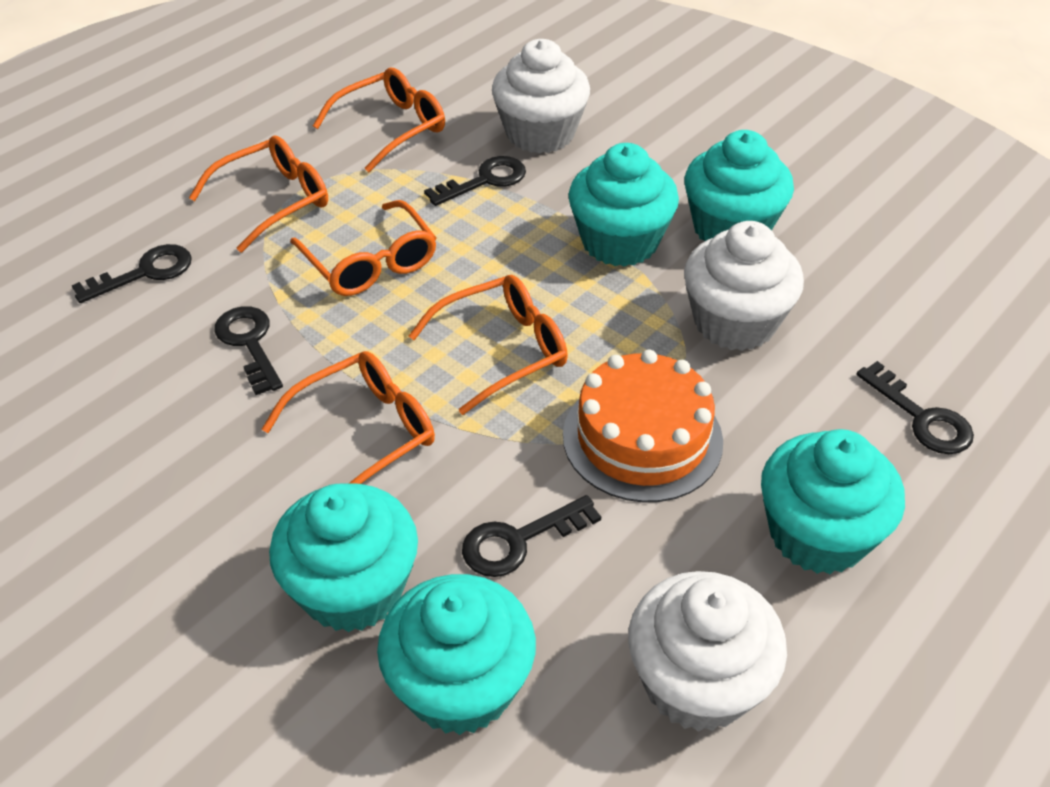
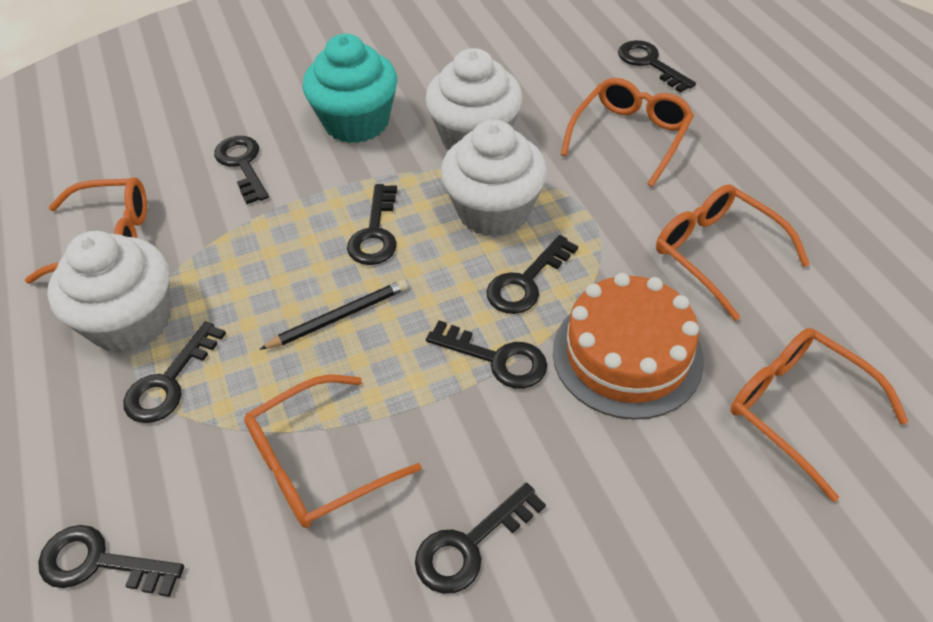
black key: [72,244,192,303] [215,306,283,395] [424,156,526,206] [462,495,601,577] [857,361,974,454] = 5 -> [38,525,184,597] [123,321,226,423] [214,136,269,204] [347,184,397,265] [415,483,546,594] [426,321,547,389] [486,235,578,314] [618,40,696,93] = 8
black pencil: none = 0 -> [259,280,408,350] = 1
turquoise cupcake: [269,483,418,632] [377,574,536,735] [569,143,679,267] [685,130,794,241] [761,429,905,574] = 5 -> [303,34,397,143] = 1

